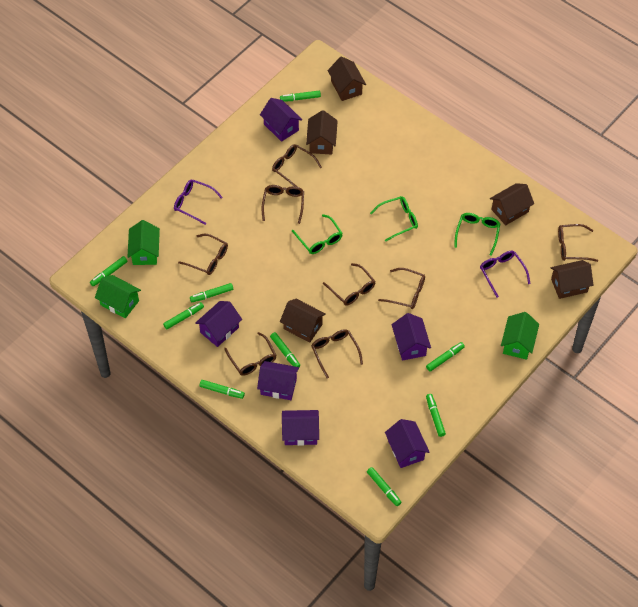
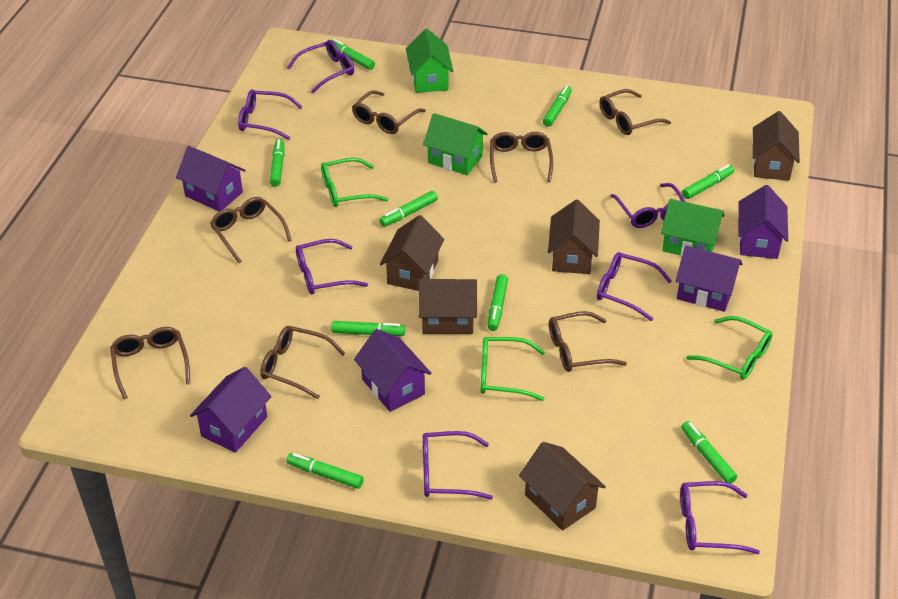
brown glasses: [178,234,228,275] [224,332,276,376] [262,185,304,224] [272,144,322,187] [311,329,363,378] [323,263,376,306] [378,268,425,309] [558,224,598,262] = 8 -> [110,327,190,399] [210,197,292,263] [260,326,345,399] [352,90,426,134] [490,132,553,183] [549,311,627,372] [599,89,671,135] = 7
purple glasses: [174,179,223,225] [480,251,530,298] = 2 -> [238,89,303,140] [287,40,354,94] [296,239,368,295] [423,431,493,500] [597,252,672,321] [610,183,685,228] [680,481,760,554] = 7
purple house: [195,301,242,347] [257,361,299,400] [260,98,302,142] [282,410,319,446] [385,419,429,468] [392,313,431,361] = 6 -> [176,146,246,211] [190,367,272,453] [354,329,431,412] [676,246,742,312] [738,185,788,259] = 5

